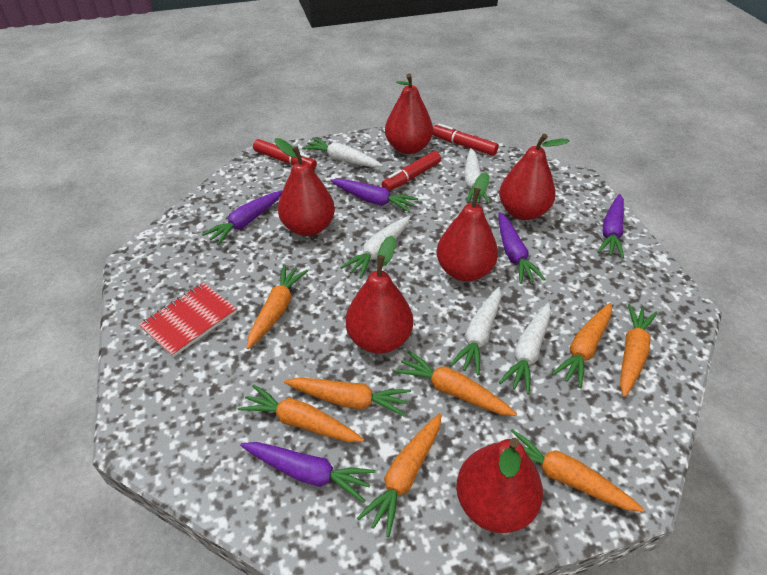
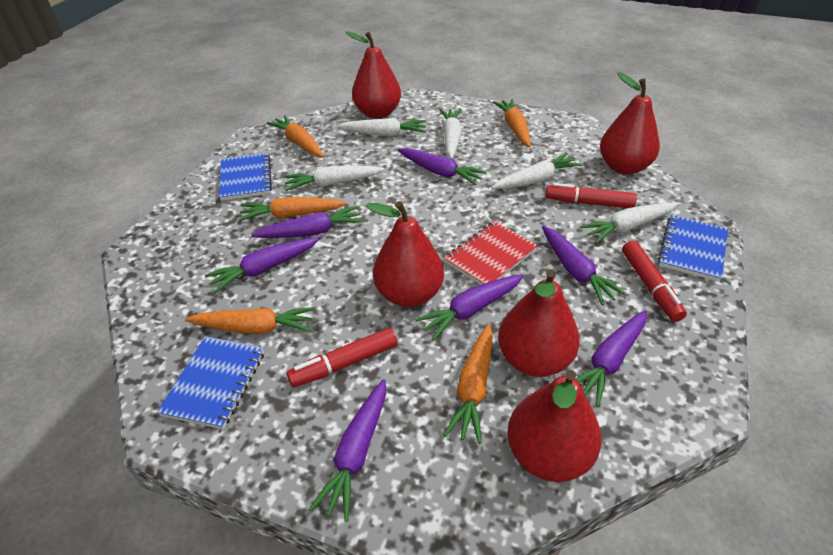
blue notebook: none = 0 -> [157,336,264,429] [219,153,272,201] [658,215,728,282] = 3
orange carrot: [238,384,364,442] [247,265,308,349] [284,377,411,417] [357,413,442,537] [394,350,517,416] [511,429,644,512] [552,303,612,388] [620,304,657,397] = 8 -> [185,307,315,334] [239,197,347,221] [267,115,324,157] [444,324,493,444] [493,99,531,147] = 5
purple carrot: [202,190,283,245] [240,442,375,503] [330,179,418,212] [498,212,545,284] [598,194,624,259] = 5 -> [205,238,319,293] [251,206,363,238] [309,379,386,522] [397,148,487,185] [415,274,524,340] [542,226,627,305] [576,310,647,407] = 7
red pear: [275,138,335,236] [346,236,413,353] [385,73,433,154] [437,172,498,282] [456,438,543,533] [499,134,570,220] = 6 -> [345,32,401,119] [366,201,444,307] [498,269,580,377] [507,370,601,482] [600,72,660,175] = 5

